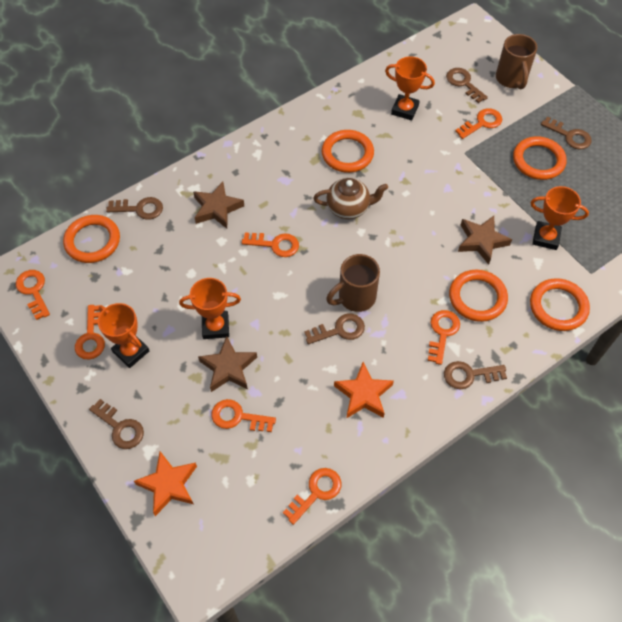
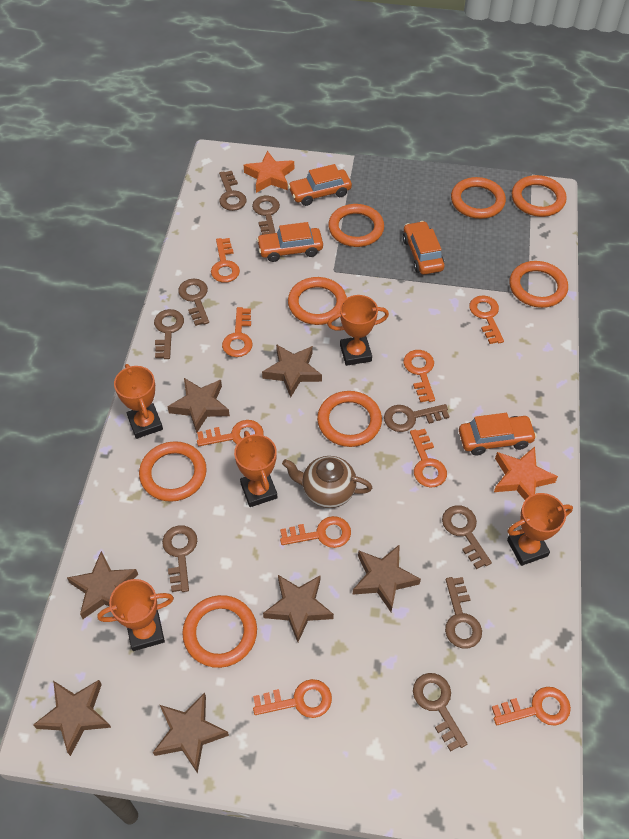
brown key: [89,399,144,449] [106,197,163,220] [304,314,365,344] [444,361,507,389] [446,68,488,103] [541,116,592,150] = 6 -> [154,309,184,359] [162,525,197,592] [178,279,209,326] [219,171,247,211] [252,196,280,235] [384,404,450,432] [413,673,467,752] [442,505,492,569] [445,577,482,648] = 9
brown mug: [326,254,380,312] [496,34,537,89] = 2 -> none = 0
brown star: [193,182,244,229] [198,336,257,392] [458,216,512,265] = 3 -> [33,680,111,756] [67,551,138,619] [153,693,229,773] [167,378,230,433] [262,344,322,398] [263,575,334,642] [352,544,421,612] = 7
orange car: none = 0 -> [257,222,323,262] [288,164,352,206] [403,221,444,275] [459,413,537,455] = 4
orange key: [16,270,50,320] [75,305,105,359] [211,399,276,432] [242,232,299,257] [283,468,341,525] [428,310,460,365] [455,108,502,139] = 7 -> [197,420,264,446] [211,238,240,283] [222,307,253,357] [253,679,332,718] [280,516,351,548] [403,350,435,402] [410,429,447,488] [469,295,504,344] [492,687,571,726] = 9
orange ring: [63,215,120,263] [322,130,374,173] [449,270,508,322] [513,136,567,180] [530,278,590,331] = 5 -> [139,441,207,502] [182,595,257,668] [288,277,347,325] [317,391,382,447] [328,204,384,247] [451,177,506,219] [509,261,568,308] [512,175,566,217] = 8
orange trophy: [98,303,149,368] [179,278,241,339] [385,56,435,120] [531,186,589,250] = 4 -> [97,579,174,651] [114,364,163,439] [234,431,277,507] [327,295,389,366] [507,493,573,566] = 5

